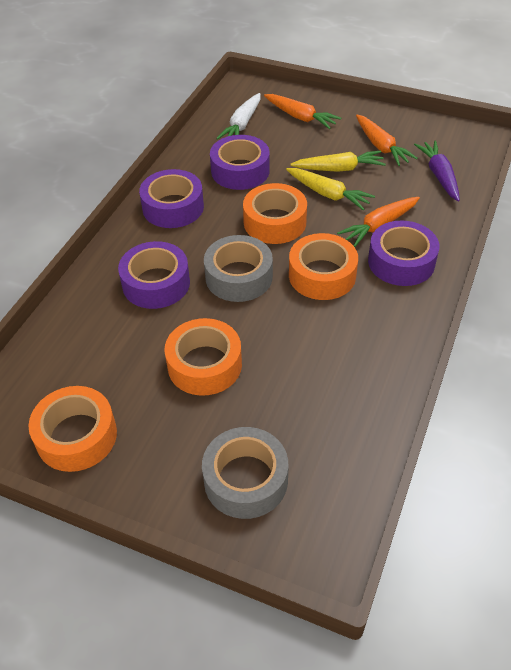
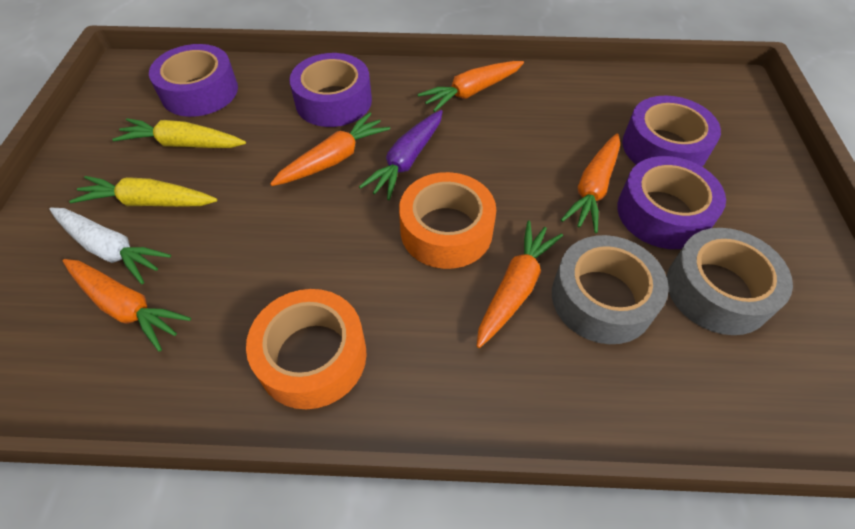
orange carrot: [264,94,341,129] [337,197,420,247] [356,115,418,166] = 3 -> [63,259,191,352] [270,112,390,186] [418,61,524,112] [477,220,563,348] [561,133,620,233] = 5
orange tape: [28,386,117,472] [164,318,242,396] [243,183,307,244] [289,233,358,300] = 4 -> [246,289,367,409] [399,172,496,269] = 2

